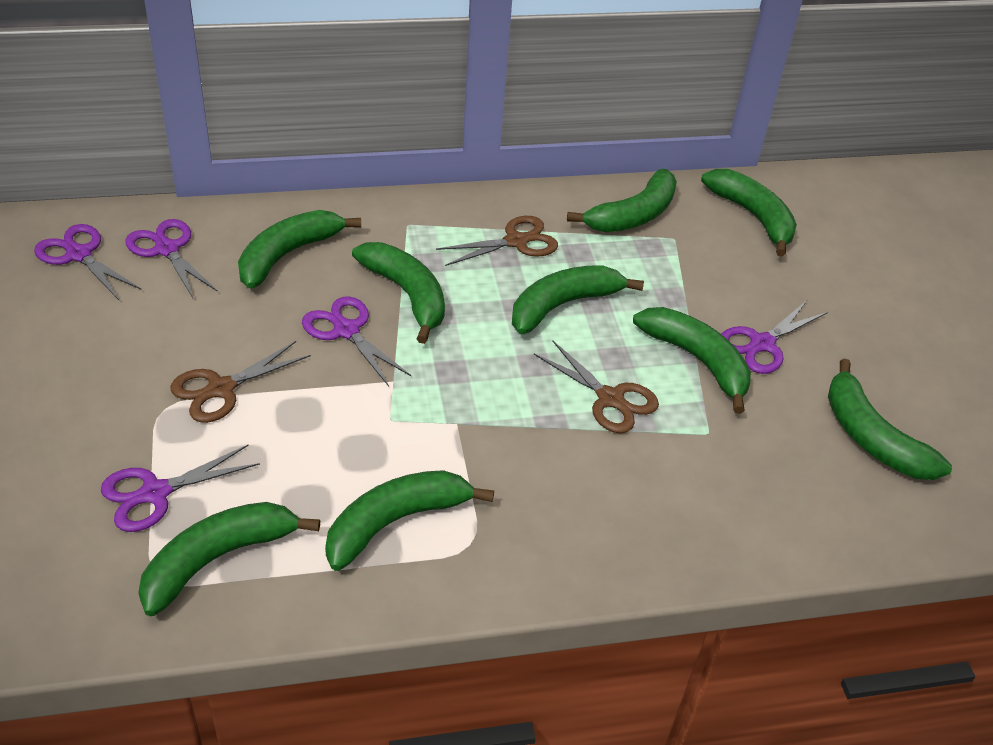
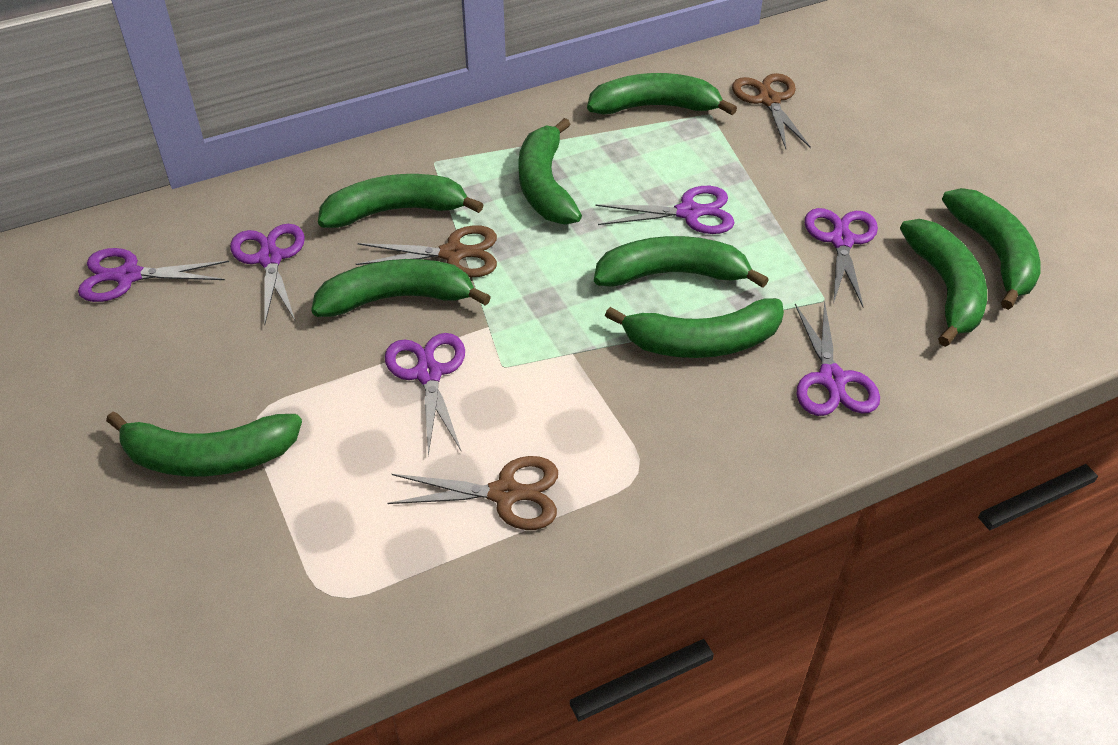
purple scissors: [34,224,141,300] [101,444,260,532] [125,219,218,300] [302,296,411,386] [721,300,828,374] = 5 -> [78,248,229,302] [230,224,305,325] [385,333,465,456] [595,186,734,234] [795,300,880,416] [805,208,878,307] = 6

